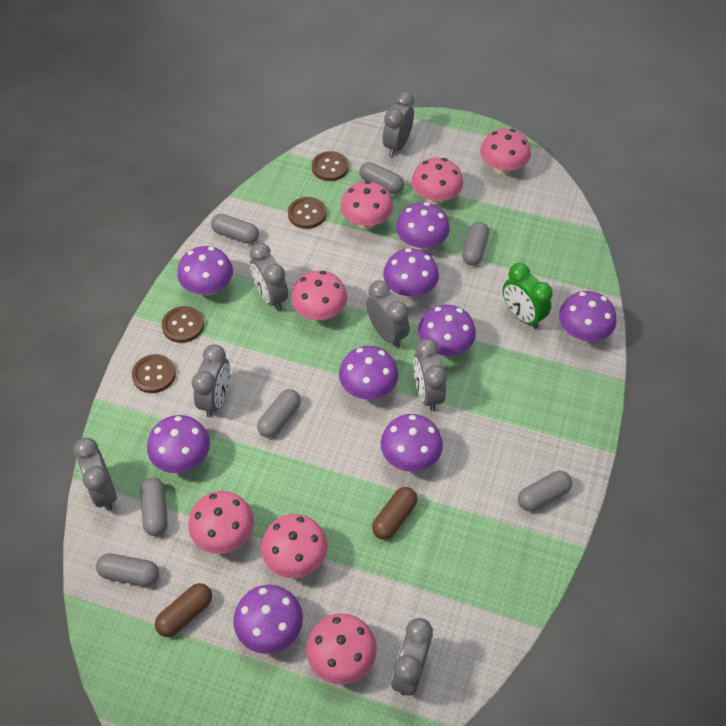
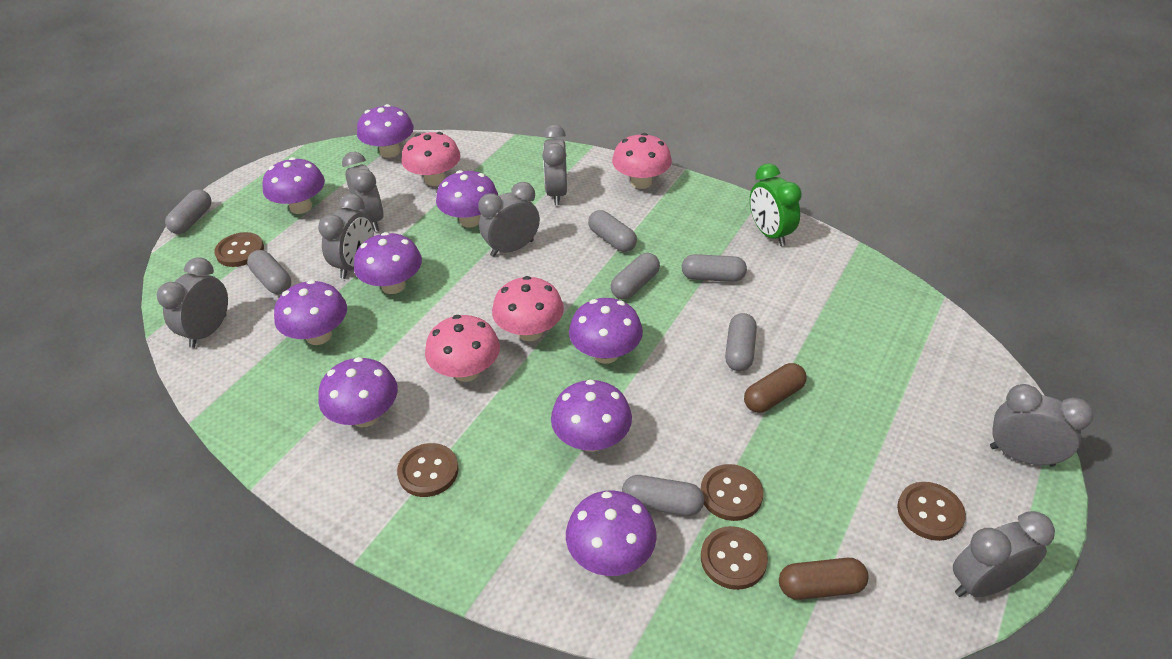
brown button: [132,354,176,393] [161,306,204,343] [288,197,326,229] [312,151,349,181] = 4 -> [214,232,264,267] [397,443,459,497] [701,464,763,521] [701,526,768,590] [897,482,966,541] = 5
pink mushroom: [188,491,254,554] [261,514,327,578] [291,271,347,321] [306,613,377,685] [340,181,393,229] [411,158,463,205] [480,129,531,175] = 7 -> [402,132,461,186] [425,315,500,382] [492,276,564,341] [612,133,672,189] = 4

